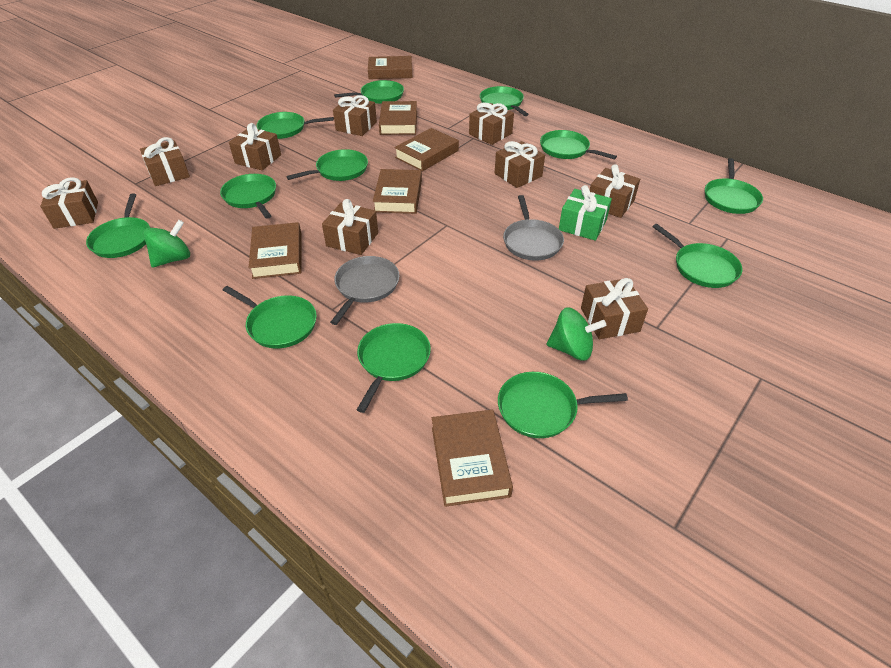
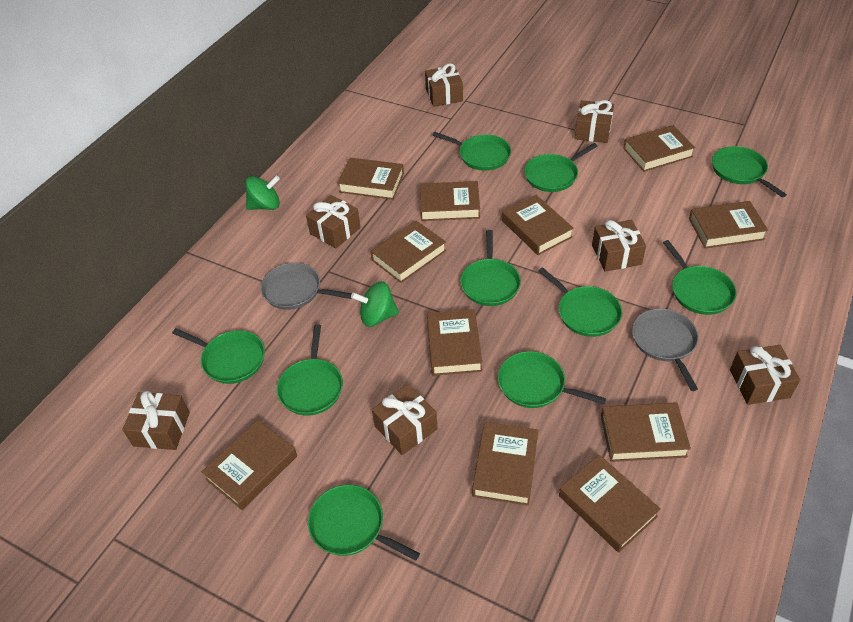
brown book: [249,222,302,279] [368,56,412,79] [373,169,422,214] [379,101,417,135] [394,128,459,171] [432,410,513,507] = 6 -> [202,420,297,510] [338,158,404,200] [371,221,446,283] [420,181,480,221] [427,309,482,376] [472,422,538,506] [502,195,574,255] [559,455,661,553] [601,402,691,462] [623,125,695,172] [689,201,768,248] = 11
brown gift: [40,177,98,229] [140,137,190,186] [229,123,281,170] [322,199,378,255] [333,95,377,136] [469,102,514,145] [495,141,545,188] [581,278,648,339] [590,164,640,218] = 9 -> [122,391,190,450] [306,195,361,248] [372,384,438,455] [425,63,463,107] [574,100,614,143] [592,220,646,272] [730,345,800,405] = 7
green gift: [559,185,612,241] = 1 -> none = 0
green pan: [86,193,150,258] [220,174,276,219] [223,286,317,349] [257,112,334,139] [286,149,368,181] [334,80,404,104] [357,323,431,413] [480,86,529,116] [498,372,628,438] [540,130,617,159] [652,224,742,288] [705,158,763,214] = 12 -> [172,328,265,384] [277,324,343,416] [308,485,420,561] [433,132,511,171] [460,230,521,306] [498,351,606,408] [524,143,597,192] [538,267,622,337] [663,240,737,315] [712,146,787,198] = 10

